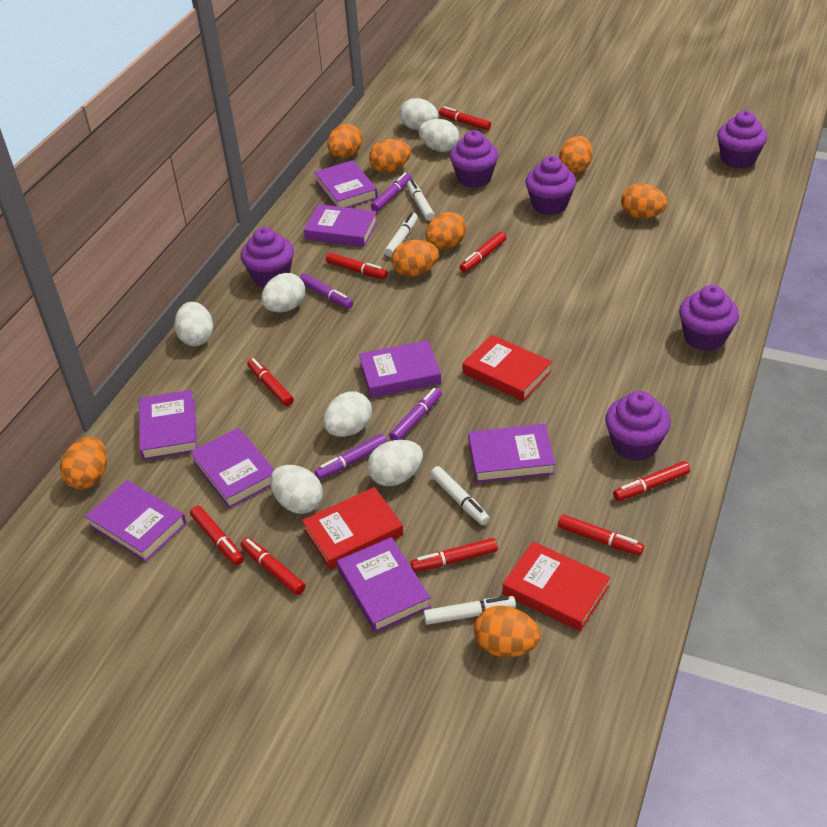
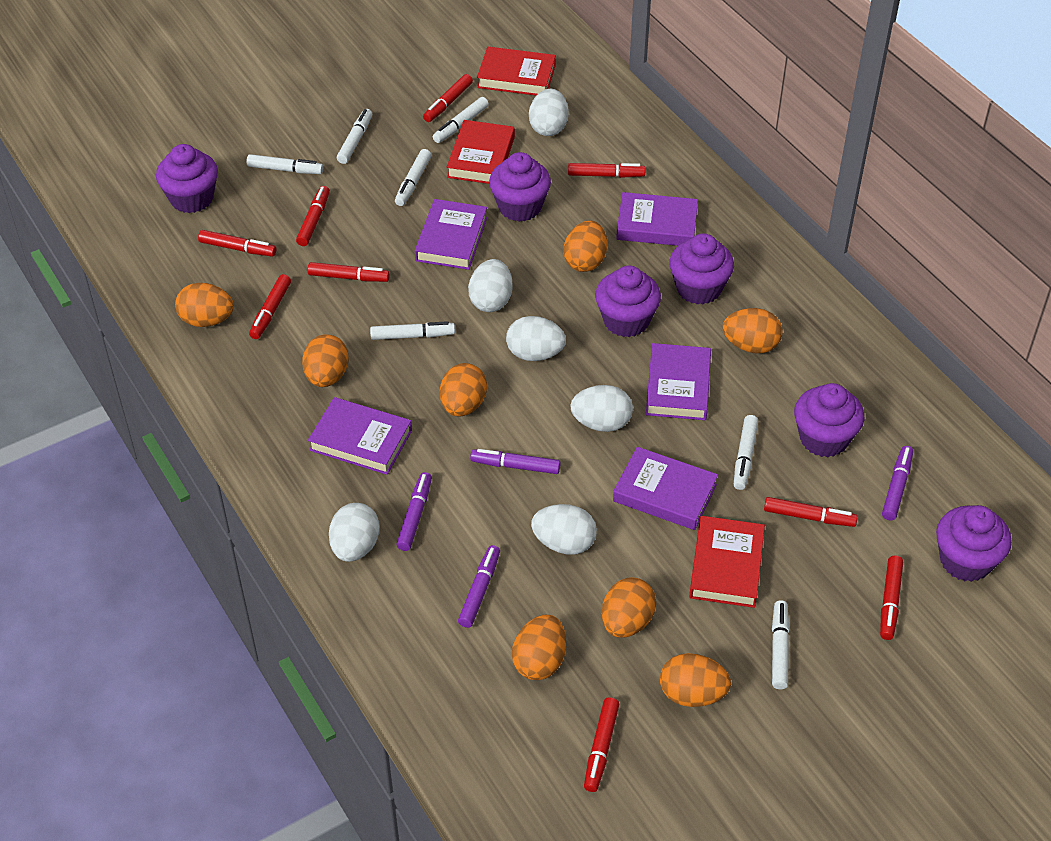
purple book: [85,480,187,562] [139,390,197,460] [190,428,274,508] [304,204,377,247] [314,160,378,208] [337,537,431,633] [359,340,441,398] [468,424,555,483] = 8 -> [308,397,412,475] [415,199,487,270] [613,447,718,530] [616,192,698,246] [646,343,711,420] = 5
white egg: [174,302,213,346] [261,273,305,312] [270,465,323,514] [324,391,372,437] [367,440,423,486] [400,98,438,130] [419,119,459,152] = 7 -> [329,503,380,562] [468,259,512,312] [506,316,566,361] [529,89,569,136] [531,504,597,555] [570,385,633,432] = 6
white marker: [384,213,418,257] [407,180,435,221] [423,596,516,625] [430,466,490,525] = 4 -> [246,154,323,174] [337,109,372,164] [370,321,455,340] [395,149,431,206] [433,97,489,143] [734,415,758,490] [772,600,790,689] = 7

